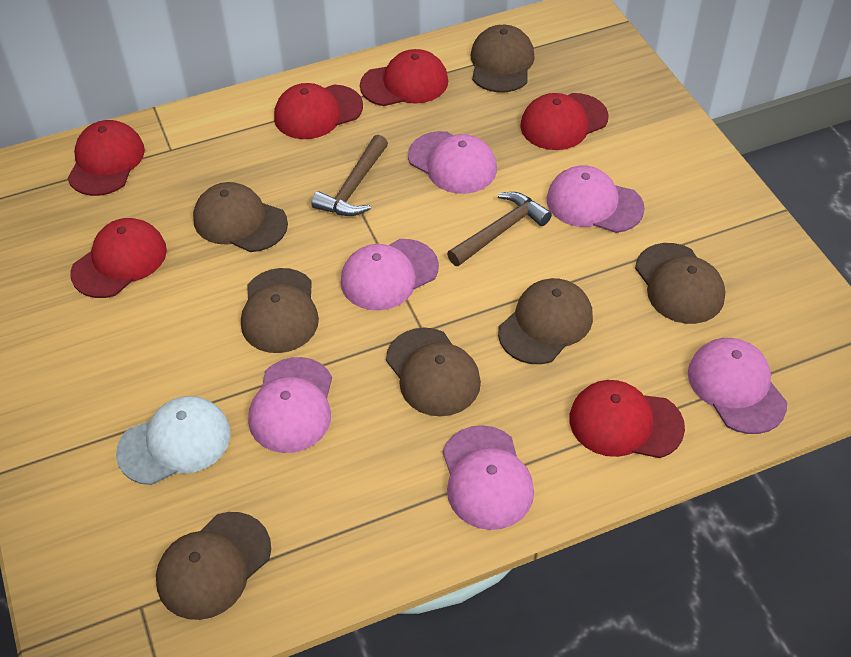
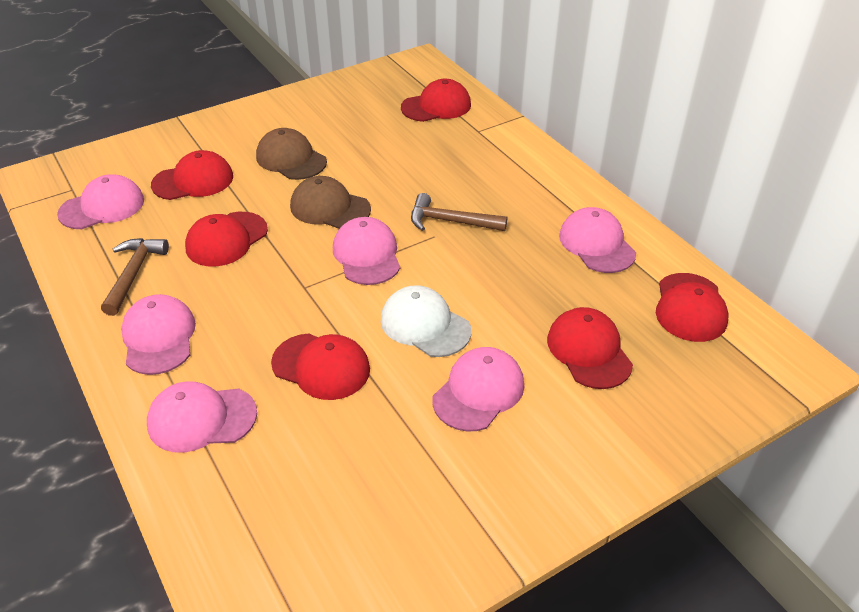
brown cap: [156,512,271,620] [193,182,288,252] [241,268,319,353] [386,327,481,417] [471,25,535,93] [498,278,593,364] [635,243,725,324] = 7 -> [256,128,327,180] [290,176,371,229] = 2

